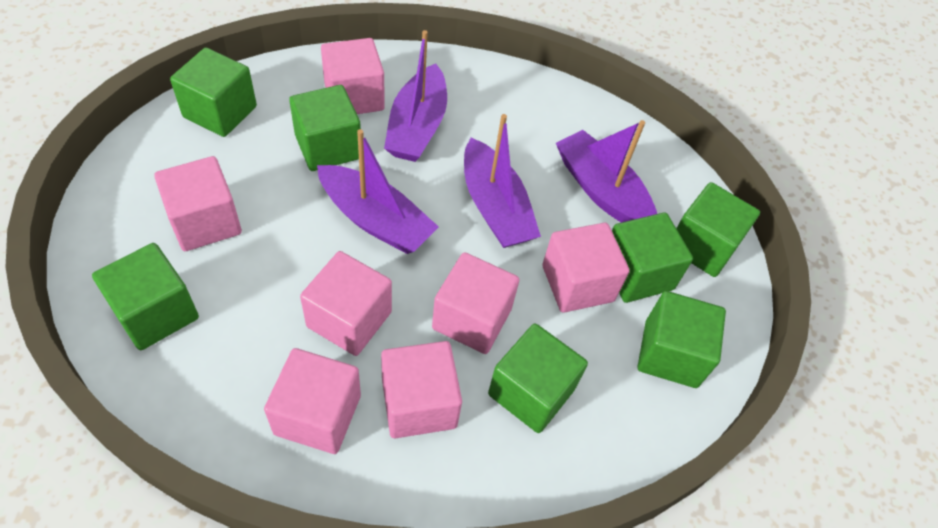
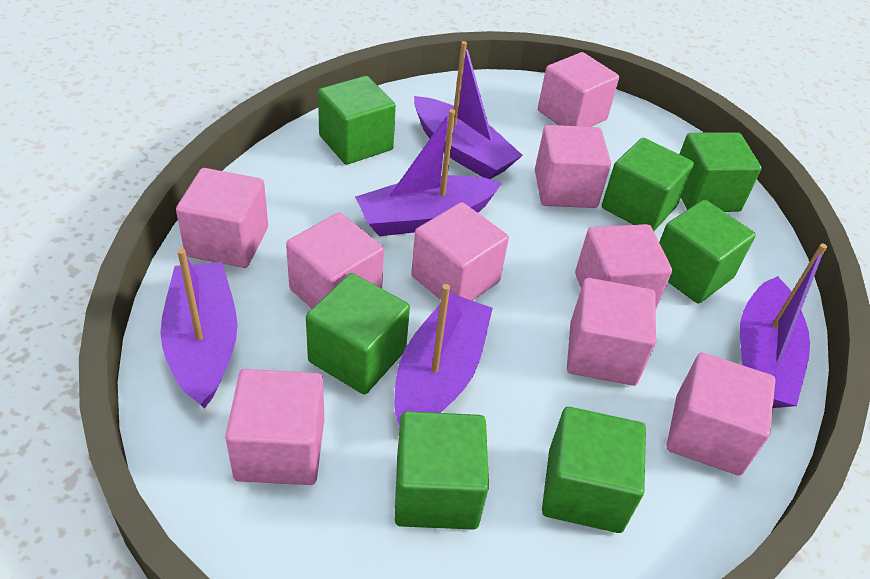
pink cube: [154,156,242,251] [264,348,361,454] [300,251,392,356] [321,38,385,114] [381,341,462,438] [432,252,520,354] [542,223,630,313] = 7 -> [176,168,268,268] [225,369,324,485] [286,212,384,308] [411,202,509,301] [535,125,611,208] [538,52,619,127] [567,278,656,386] [575,224,672,308] [667,352,775,476] = 9
purple boat: [317,129,439,254] [384,30,447,162] [464,114,541,248] [556,120,657,223] = 4 -> [160,248,237,409] [355,109,502,236] [394,284,493,425] [414,41,523,179] [740,244,827,408] = 5

